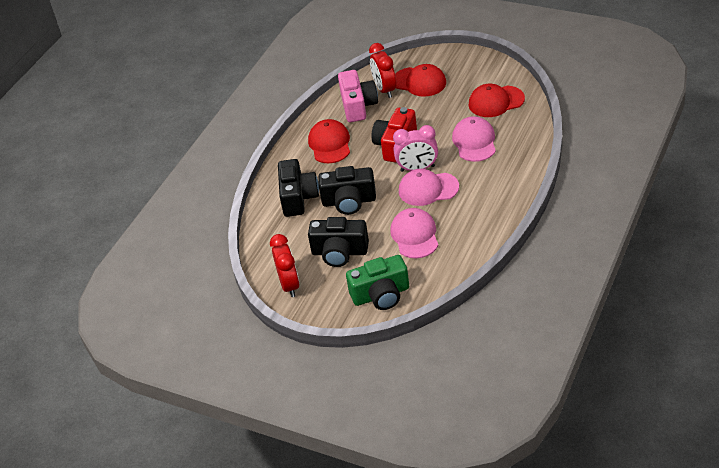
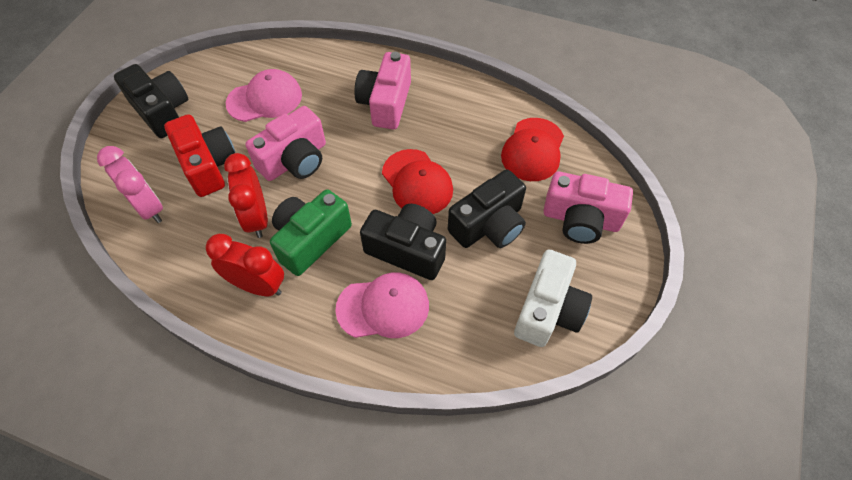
pink camera: [338,70,378,122] = 1 -> [245,106,326,181] [354,52,411,129] [543,172,633,244] = 3
pink cap: [390,208,438,258] [399,169,459,206] [452,116,496,162] = 3 -> [226,69,302,122] [335,273,429,338] = 2
red cap: [308,119,350,163] [395,64,446,97] [469,84,525,117] = 3 -> [382,149,453,214] [501,118,564,181] = 2
white camera: none = 0 -> [514,249,592,347] = 1

